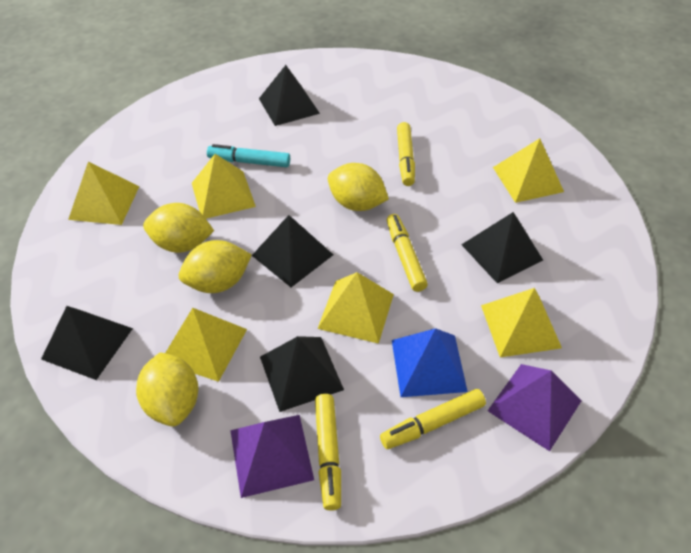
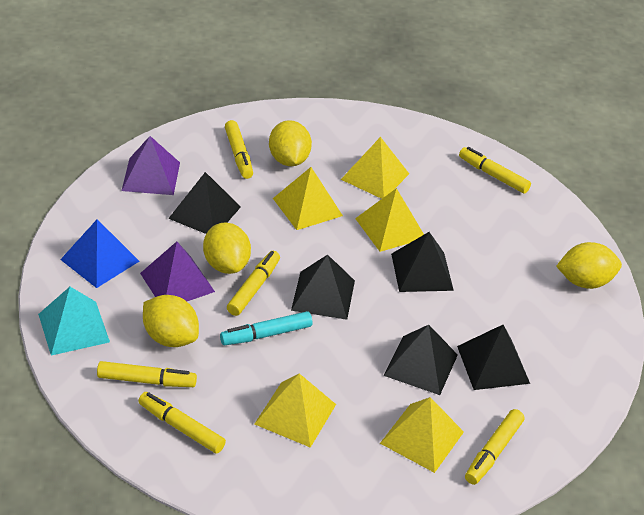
turquoise pyramid: none = 0 -> [38,287,110,355] = 1
yellow marker: [315,394,341,511] [380,389,486,449] [387,214,428,292] [397,122,415,186] = 4 -> [97,361,197,387] [138,392,226,454] [225,120,253,179] [227,251,280,316] [459,147,531,194] [465,409,524,485] = 6
yellow pyramid: [68,162,139,225] [165,308,247,382] [192,154,256,219] [317,272,394,344] [481,288,562,357] [493,138,564,203] = 6 -> [254,373,336,448] [273,167,343,230] [341,137,409,199] [355,188,424,252] [380,397,464,473] = 5

